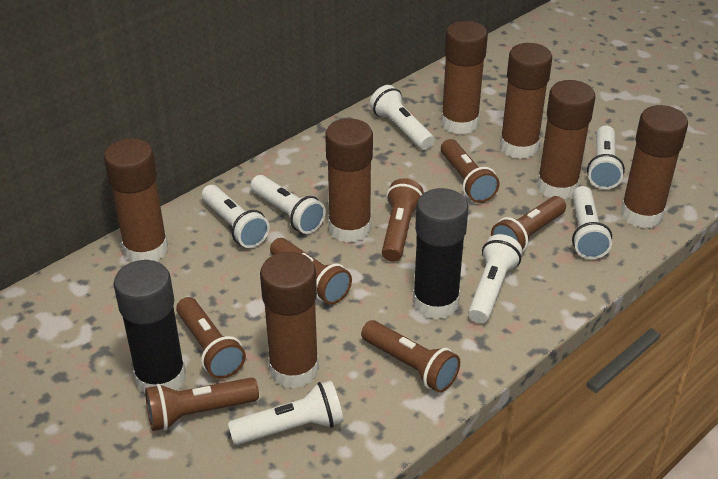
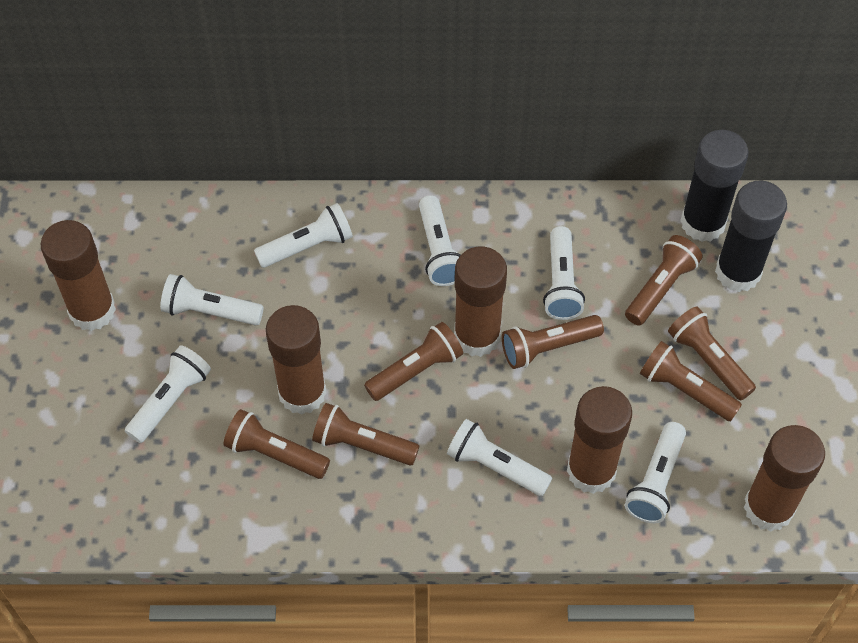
brown glue stick: [104,138,168,262] [260,252,319,389] [325,118,373,243] [441,21,488,134] [499,43,552,159] [537,80,595,199] [620,105,688,228] = 7 -> [40,220,116,331] [266,305,327,415] [454,247,507,357] [567,386,632,494] [744,425,825,531] = 5

